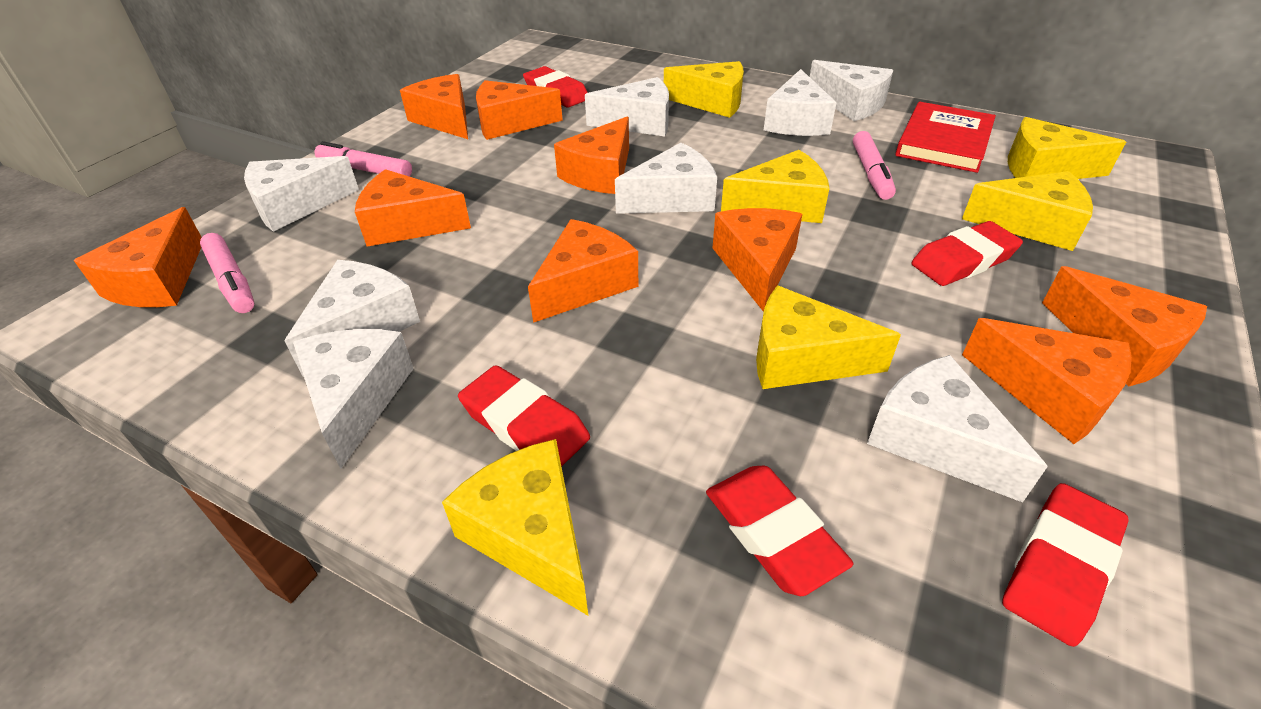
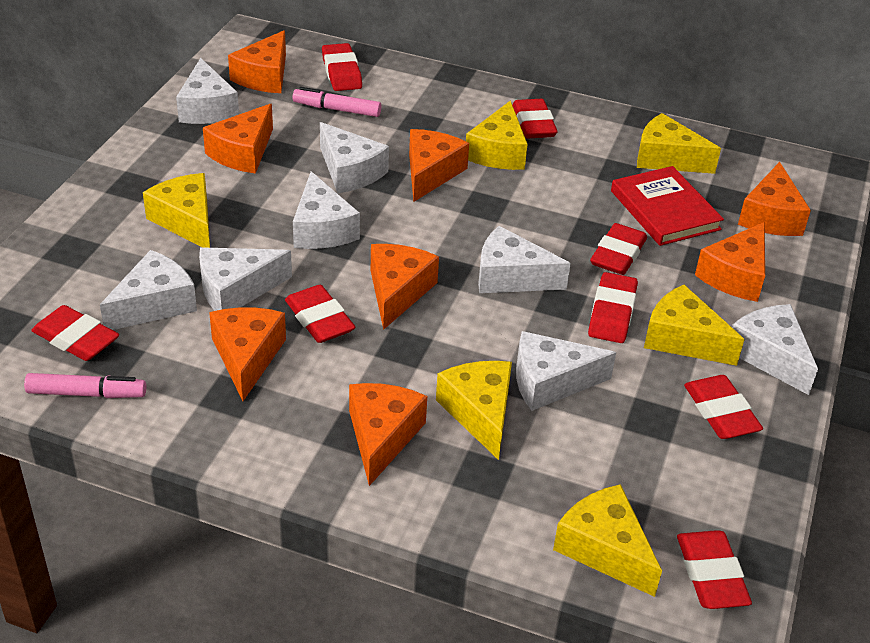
orange cheese: [74,207,202,307] [355,169,471,247] [400,74,468,139] [476,80,563,140] [528,219,638,323] [554,116,629,194] [713,208,802,312] [962,318,1132,444] [1042,266,1207,386] = 9 -> [203,104,273,174] [209,307,286,401] [228,30,286,93] [349,383,427,486] [371,244,439,330] [409,129,469,202] [695,222,765,302] [738,162,811,236] = 8
pink marker: [200,233,255,313] [314,141,412,177] [853,131,896,200] = 3 -> [24,373,146,398] [292,87,381,117] = 2
red eraser: [458,365,590,467] [523,66,588,108] [706,466,853,596] [911,221,1023,286] [1002,483,1129,647] = 5 -> [31,305,119,361] [285,285,356,343] [322,43,362,91] [512,99,558,139] [588,272,638,343] [590,223,647,275] [677,531,752,609] [684,375,763,439] = 8

